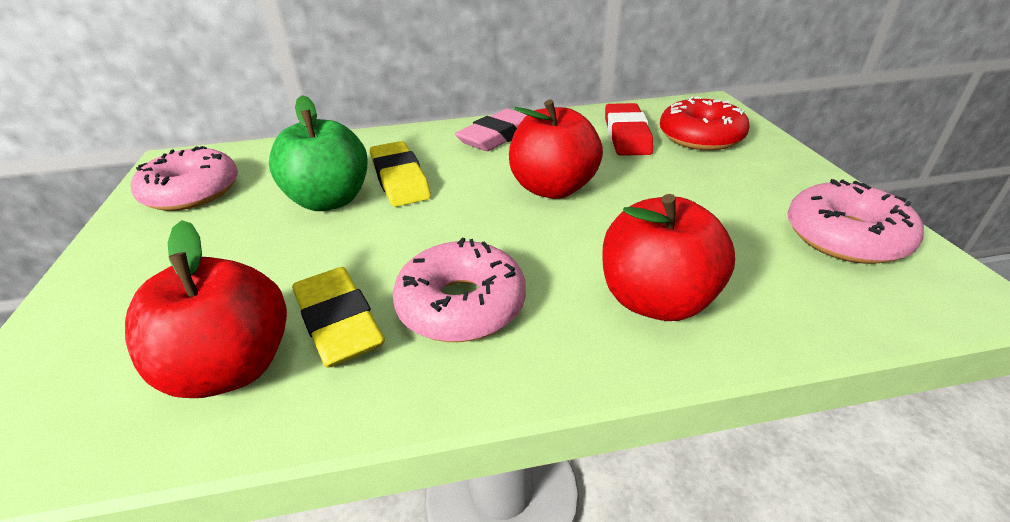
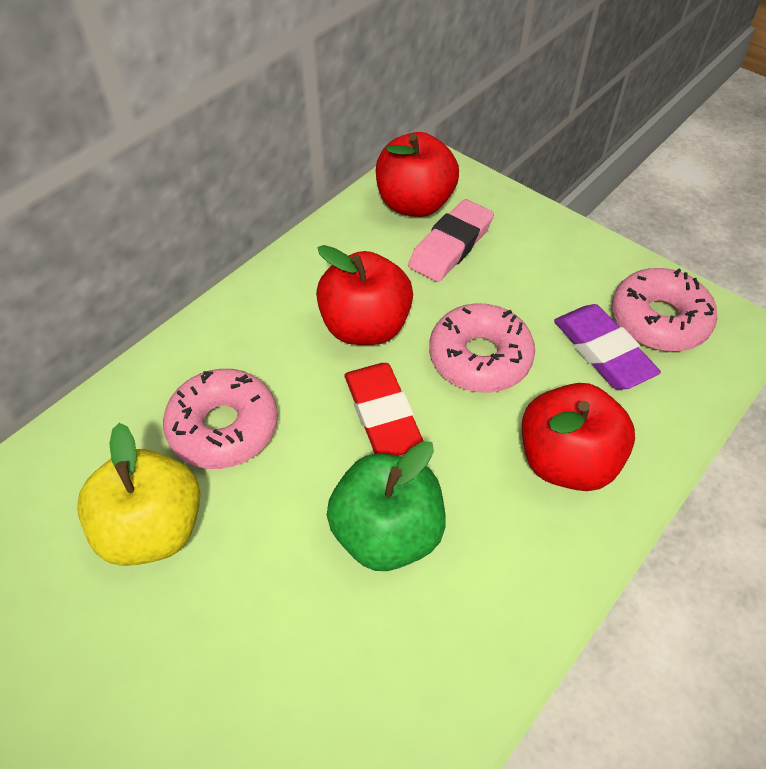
purple eraser: none = 0 -> [554,304,661,389] = 1
red donut: [660,96,750,150] = 1 -> none = 0
yellow apple: none = 0 -> [77,423,201,566] = 1
yellow eraser: [292,267,385,368] [370,141,431,207] = 2 -> none = 0

